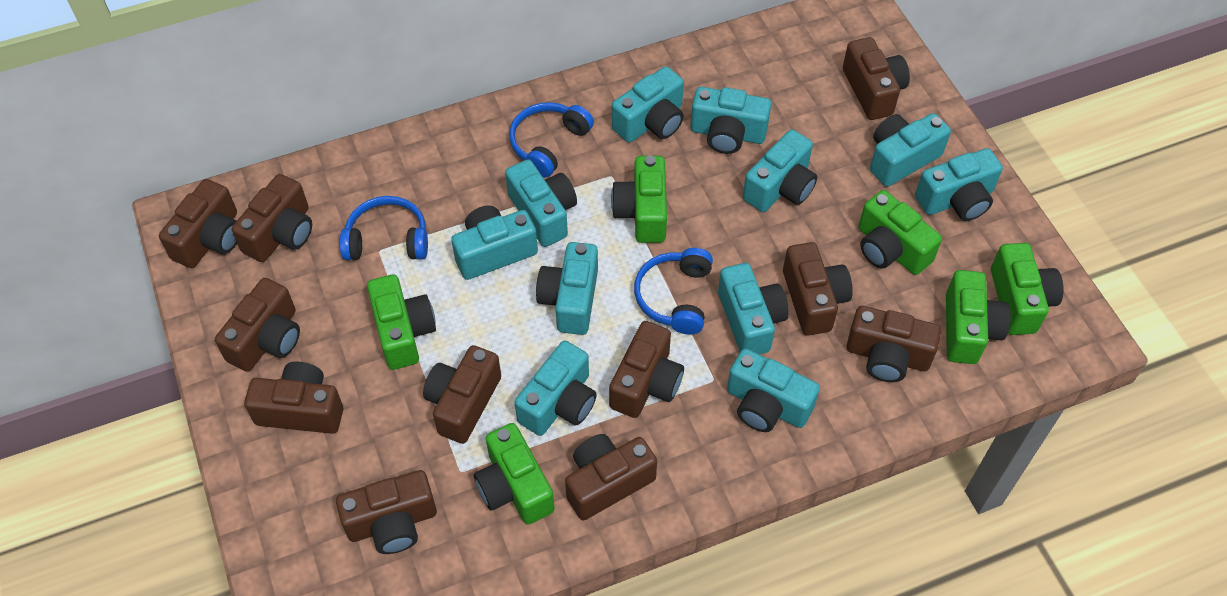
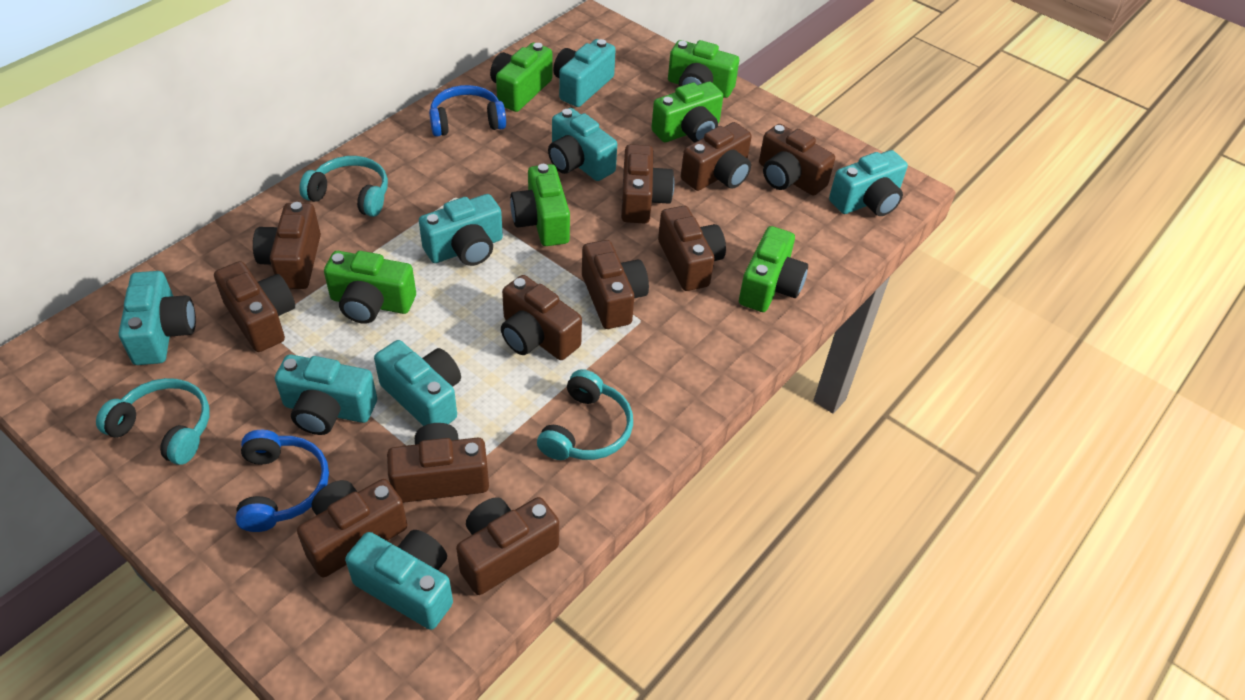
blue headphones: [339,196,428,260] [509,102,594,178] [634,248,713,335] = 3 -> [235,430,329,532] [429,85,506,137] = 2
turquoise camera: [451,205,538,280] [505,159,577,247] [514,341,597,436] [536,242,598,335] [612,66,684,143] [690,87,771,154] [718,263,789,354] [727,349,820,432] [743,129,817,212] [870,113,951,187] [915,148,1003,221] = 11 -> [119,271,196,365] [275,355,377,435] [345,530,453,630] [374,340,461,426] [419,194,503,266] [548,108,617,181] [553,39,616,107] [829,150,908,216] = 8
turquoise headphones: none = 0 -> [96,378,209,465] [299,156,388,217] [537,369,633,460] = 3

